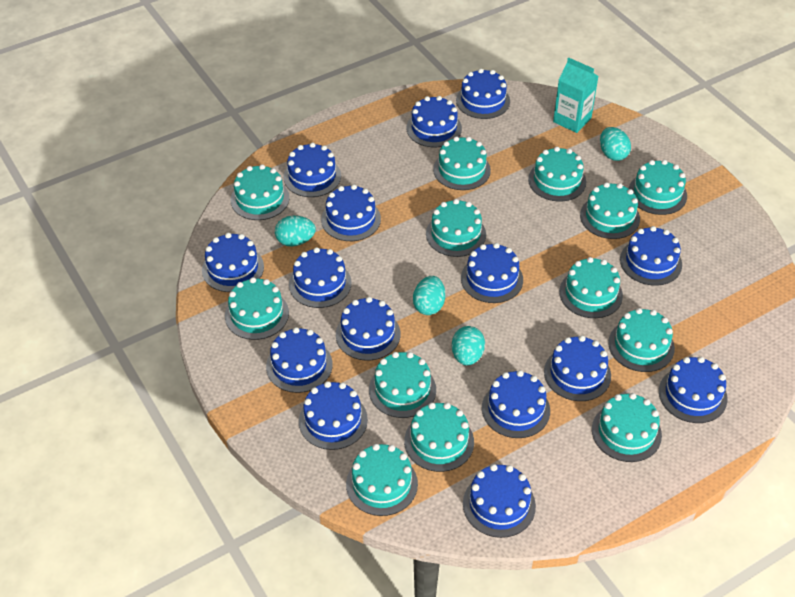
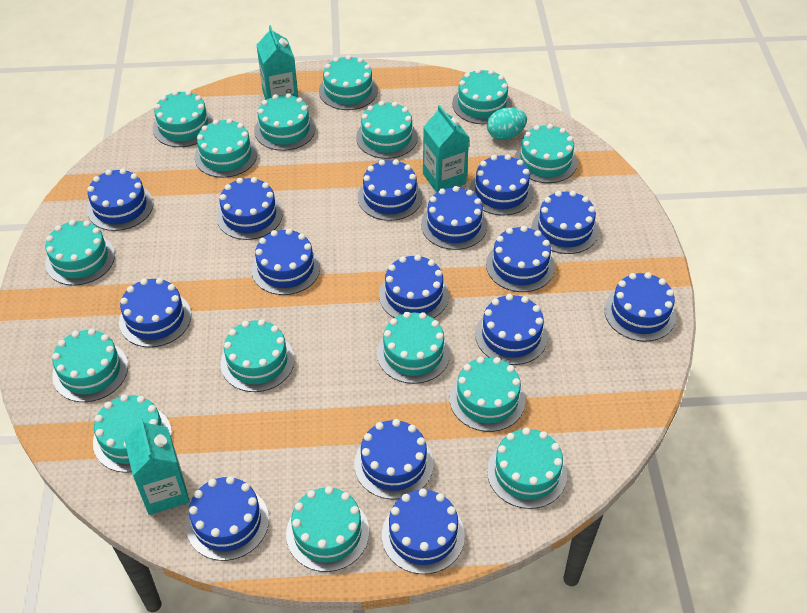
turquoise cake: [225,277,289,340] [231,164,289,220] [346,444,418,516] [369,352,436,418] [404,403,474,472] [426,199,486,257] [433,136,491,190] [528,147,586,202] [559,257,623,318] [580,182,640,239] [592,393,662,462] [608,308,675,372] [628,160,687,215] = 13 -> [45,220,115,286] [52,329,128,402] [93,394,172,473] [153,90,214,147] [195,119,257,178] [220,319,295,392] [254,93,316,151] [286,486,369,572] [319,55,378,110] [356,101,418,159] [377,312,450,384] [450,357,525,432] [452,69,512,124] [487,428,567,509] [514,124,577,183] = 15
turquoise carton: [553,58,599,133] = 1 -> [125,418,190,515] [257,25,298,100] [423,105,469,193] = 3
turquoise egg: [275,216,316,247] [413,276,445,315] [452,326,485,366] [600,127,631,161] = 4 -> [487,108,527,140] = 1

